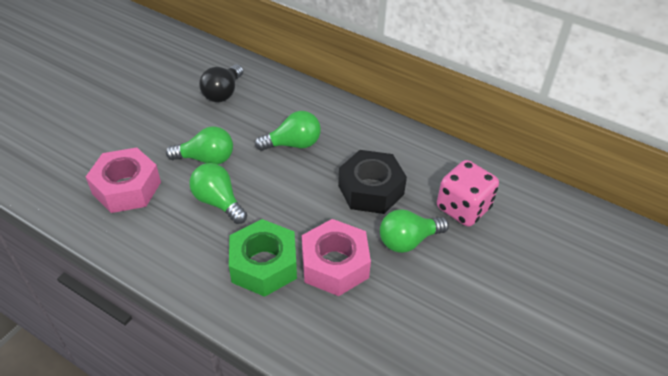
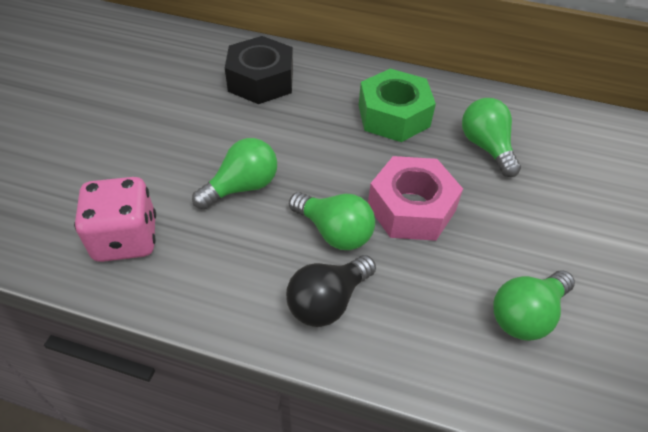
pink nut: [86,147,161,213] [302,219,371,296] = 2 -> [368,156,463,241] = 1

